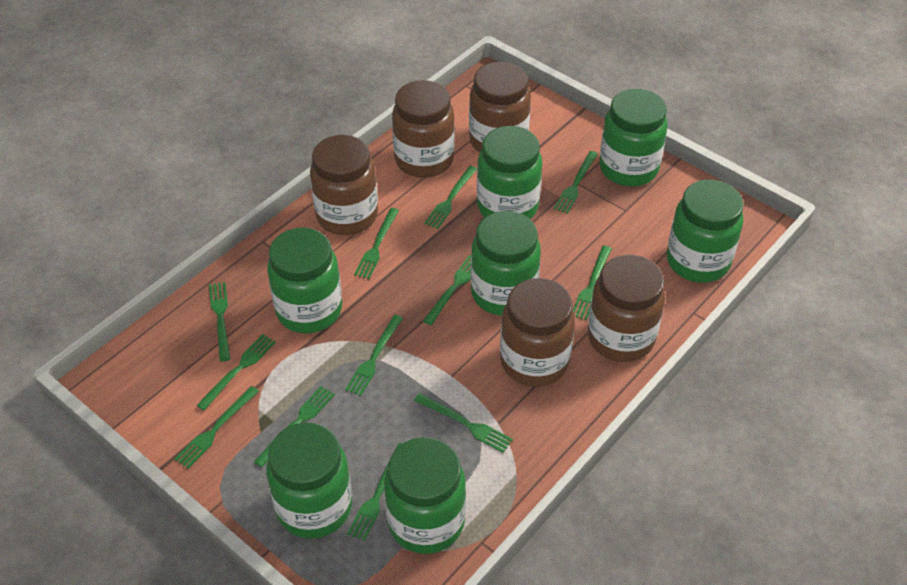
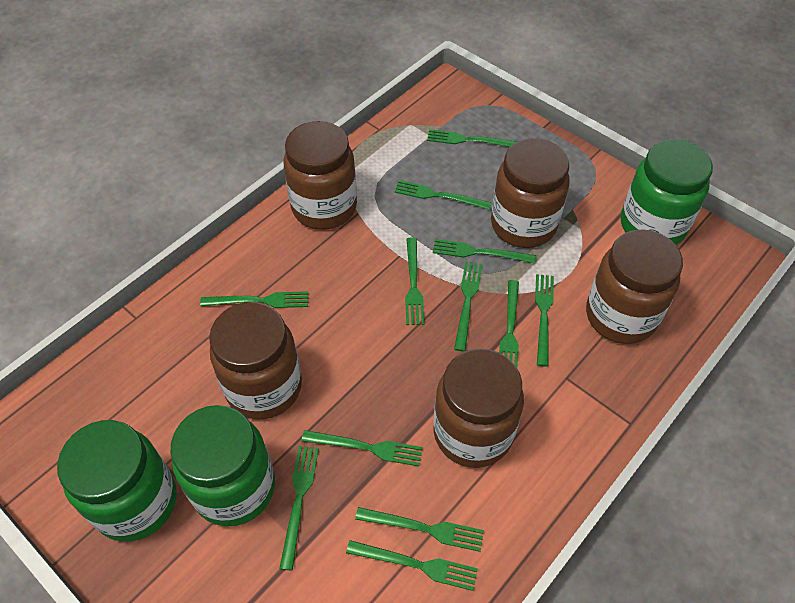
green jar: [267,227,342,333] [267,423,352,539] [384,437,466,554] [471,211,541,316] [477,126,542,219] [599,89,668,187] [667,180,744,283] = 7 -> [57,420,177,541] [171,405,275,526] [621,139,713,245] = 3

